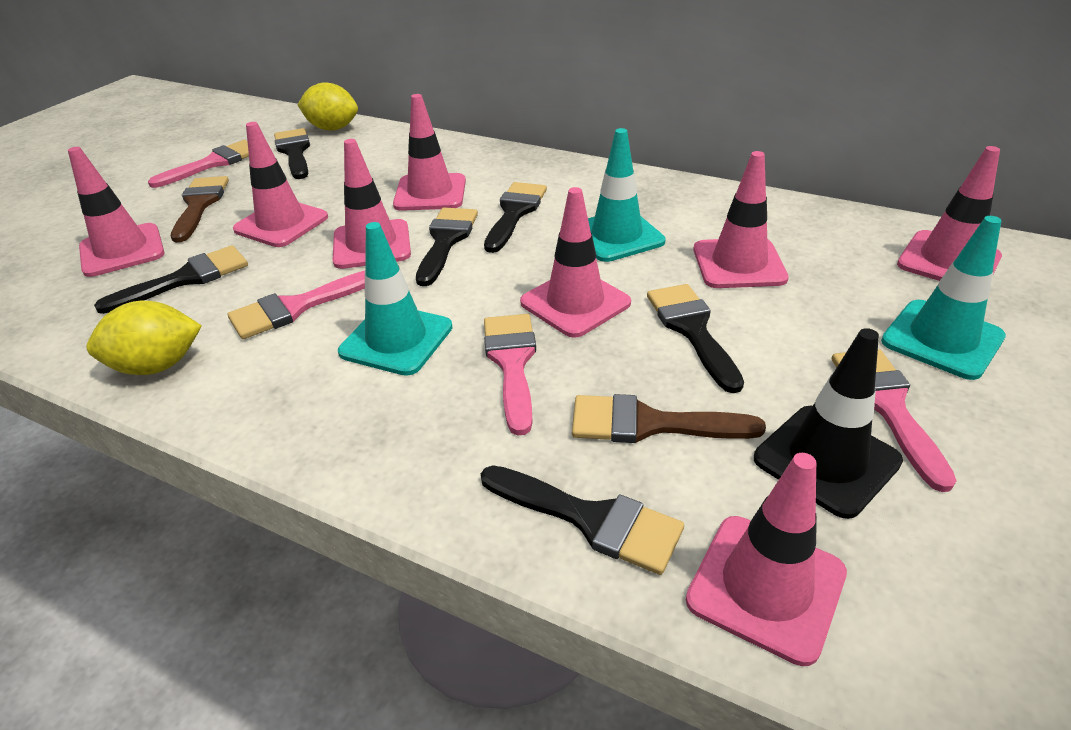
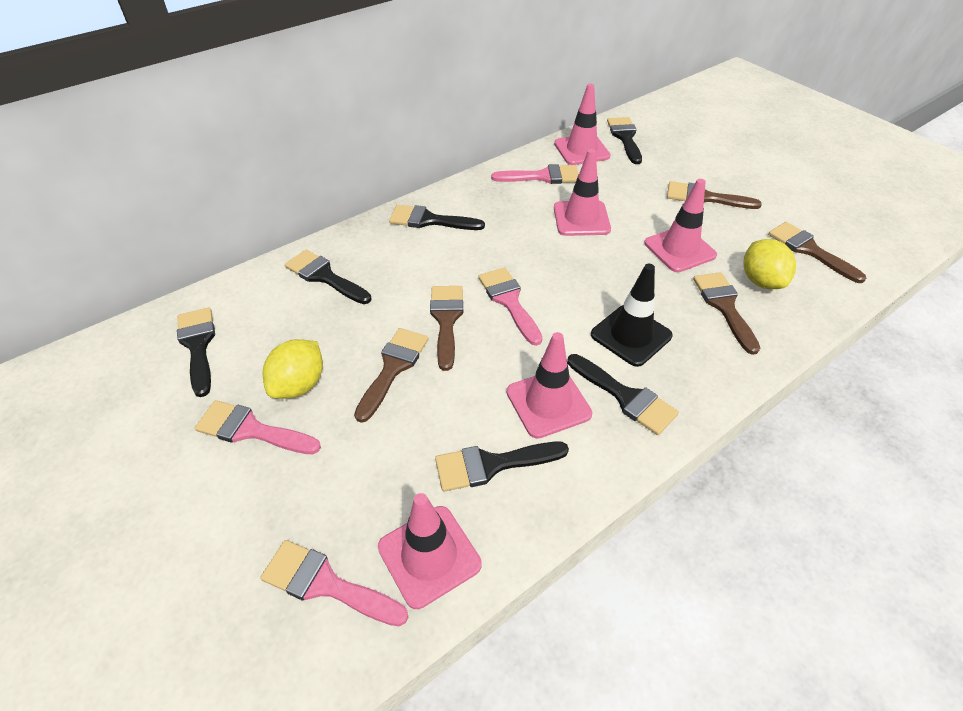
brown brush: [171,176,229,243] [572,394,766,443] = 2 -> [354,328,428,423] [430,286,463,371] [667,181,762,209] [693,272,760,355] [768,222,866,283] = 5
pink traffic cone: [68,147,165,277] [233,122,328,247] [333,139,411,269] [393,94,466,211] [520,187,631,338] [686,453,847,666] [693,151,789,288] [897,146,1002,281] = 8 -> [378,493,482,609] [507,332,592,439] [554,84,610,165] [554,149,611,236] [644,179,717,272] = 5
turquoise traffic cone: [338,222,453,376] [588,128,665,262] [881,216,1006,380] = 3 -> none = 0

